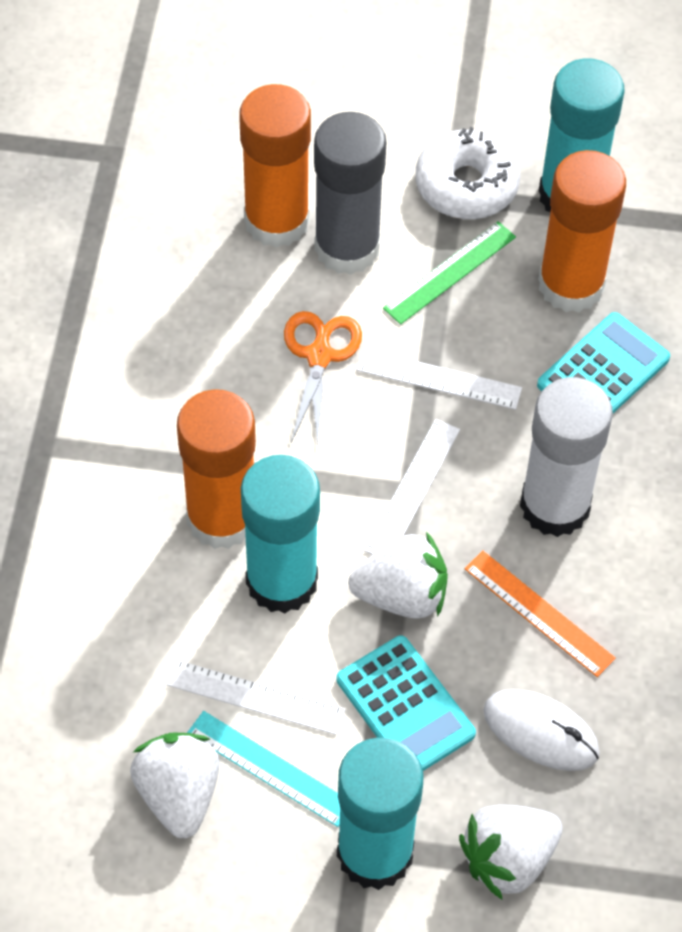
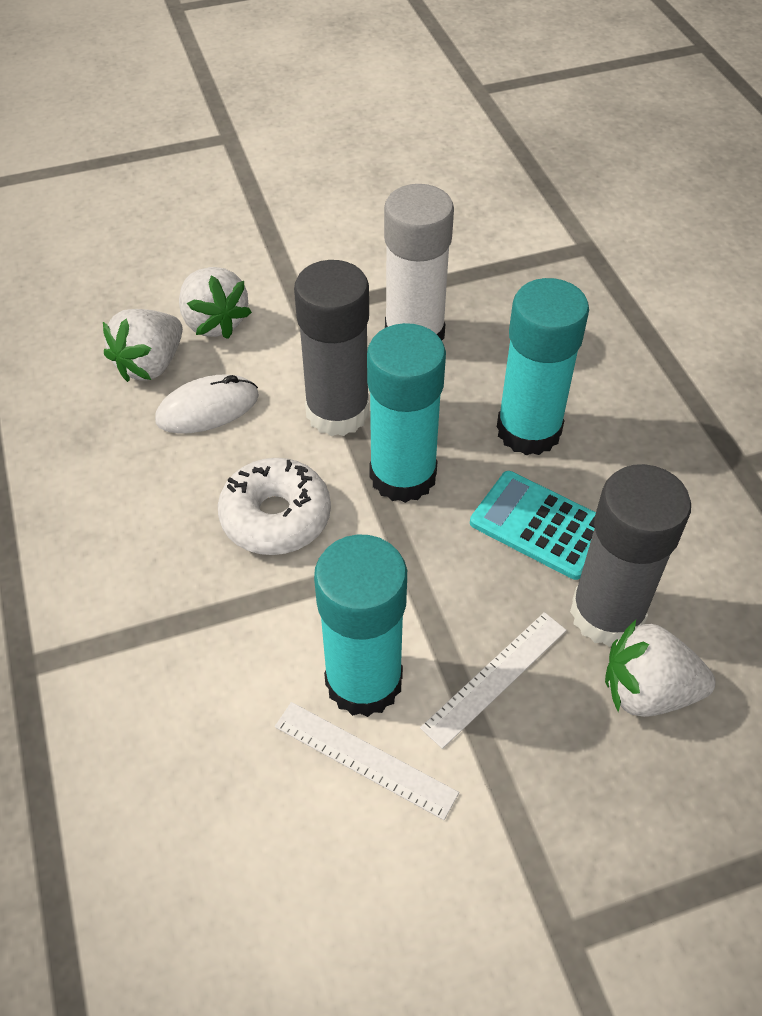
green ruler: [383,221,516,325] = 1 -> none = 0
grey glue stick: [314,112,386,275] = 1 -> [294,260,369,436] [570,464,691,647] = 2
orange glue stick: [177,389,256,549] [239,84,311,248] [538,150,626,312] = 3 -> none = 0
orange ruler: [465,551,616,677] = 1 -> none = 0
orange scissors: [284,311,362,445] = 1 -> none = 0
turquoise calculator: [336,635,476,771] [537,312,670,413] = 2 -> [470,471,596,580] = 1
turquoise ruler: [187,711,340,827] = 1 -> none = 0
white ruler: [166,660,345,735] [356,349,522,410] [364,419,460,555] = 3 -> [275,702,459,820] [420,612,567,749] = 2

